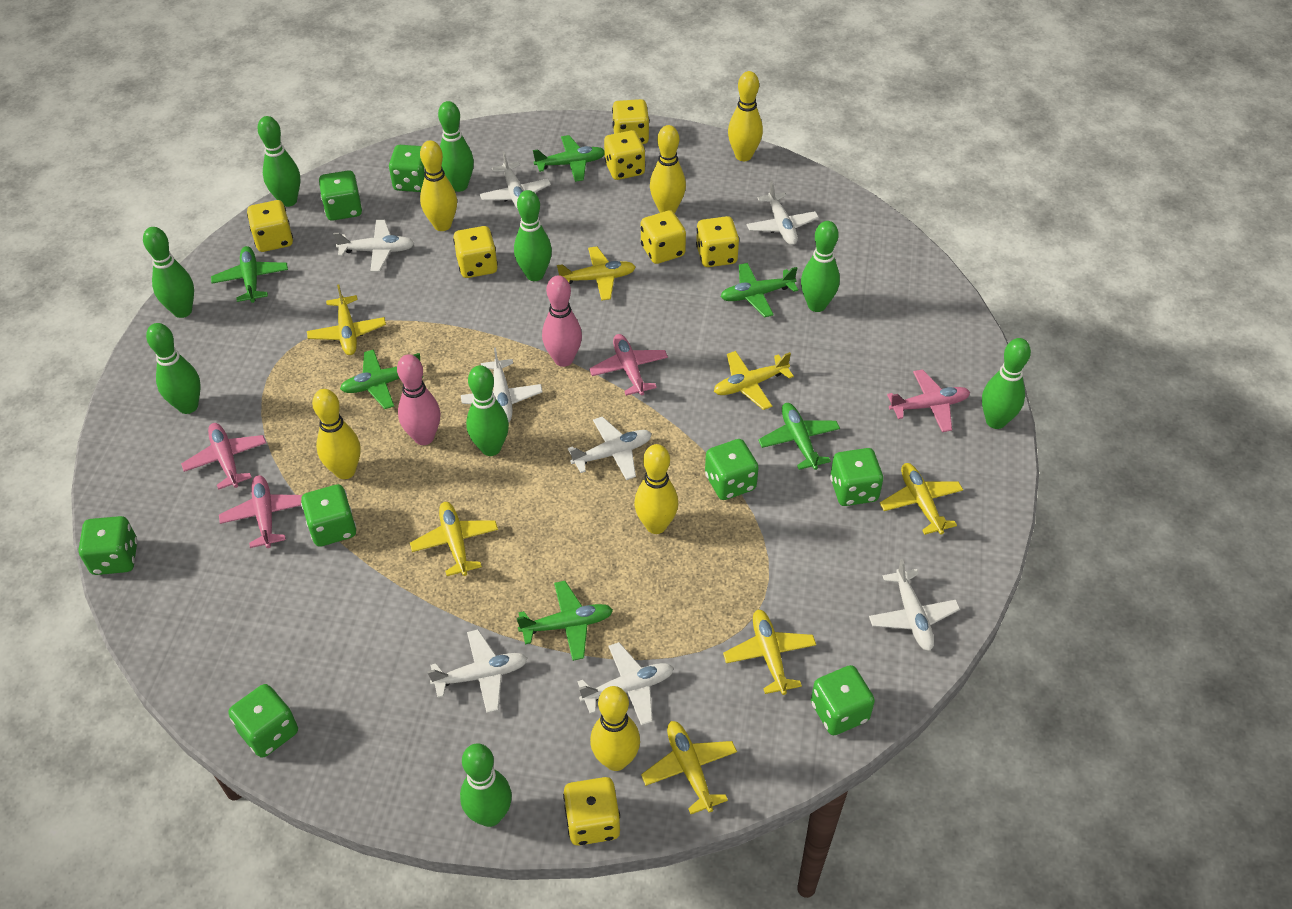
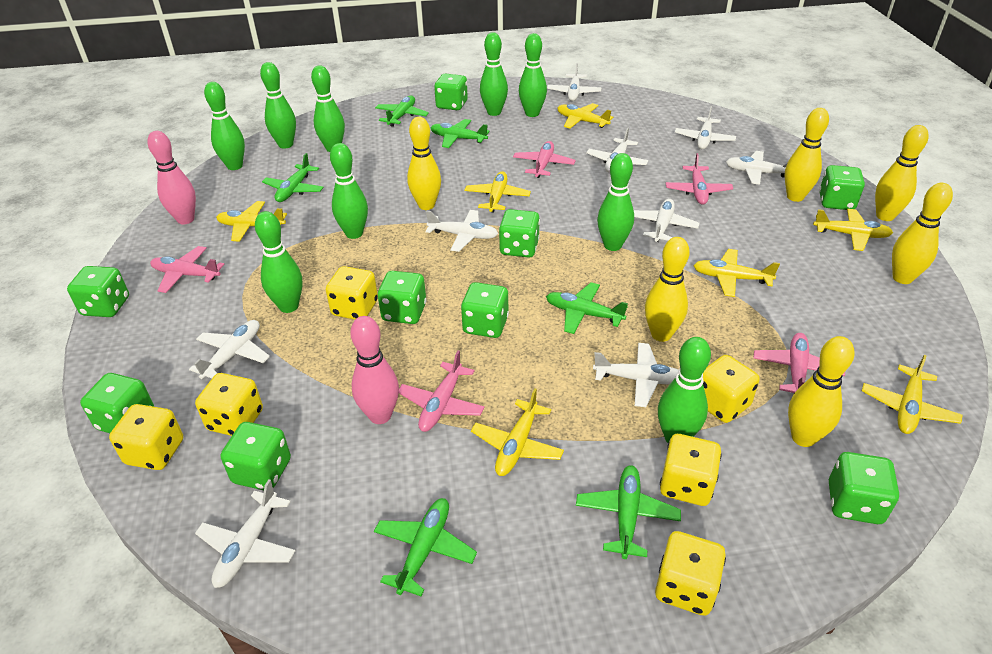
green dice: [78,516,137,575] [228,684,298,758] [301,484,356,547] [319,170,362,221] [389,145,425,192] [705,439,759,500] [811,665,875,735] [830,448,883,506] = 8 -> [67,266,129,317] [80,373,154,433] [221,422,291,490] [378,271,427,324] [434,74,468,110] [461,282,509,338] [499,209,540,258] [819,165,865,210] [829,452,899,524] = 9
pink plane: [181,423,266,490] [219,475,302,548] [589,334,668,396] [887,369,970,432] = 4 -> [150,246,224,293] [399,351,485,432] [513,141,576,178] [666,153,733,205] [753,333,845,393] = 5
white plane: [333,220,414,272] [427,629,528,713] [461,347,542,422] [480,151,551,209] [568,417,652,480] [577,642,674,726] [747,181,819,245] [869,559,960,651] = 8 -> [189,320,270,379] [195,479,296,588] [426,210,498,252] [547,63,601,101] [586,128,649,173] [593,343,679,407] [634,199,700,242] [675,106,736,149] [726,151,788,185] = 9
yellow dice: [247,200,293,252] [453,226,498,278] [563,777,620,846] [604,130,645,180] [612,99,649,144] [641,210,686,264] [696,216,739,267] = 7 -> [109,404,183,470] [195,373,263,436] [326,266,378,320] [655,531,726,616] [660,434,722,506] [703,355,760,423] = 6

